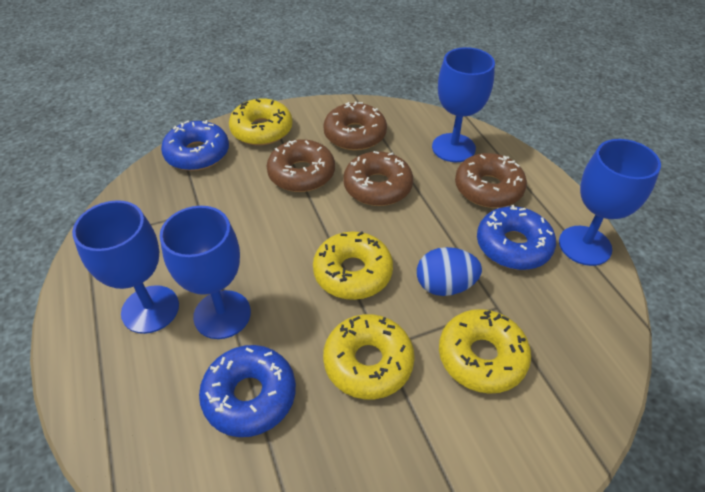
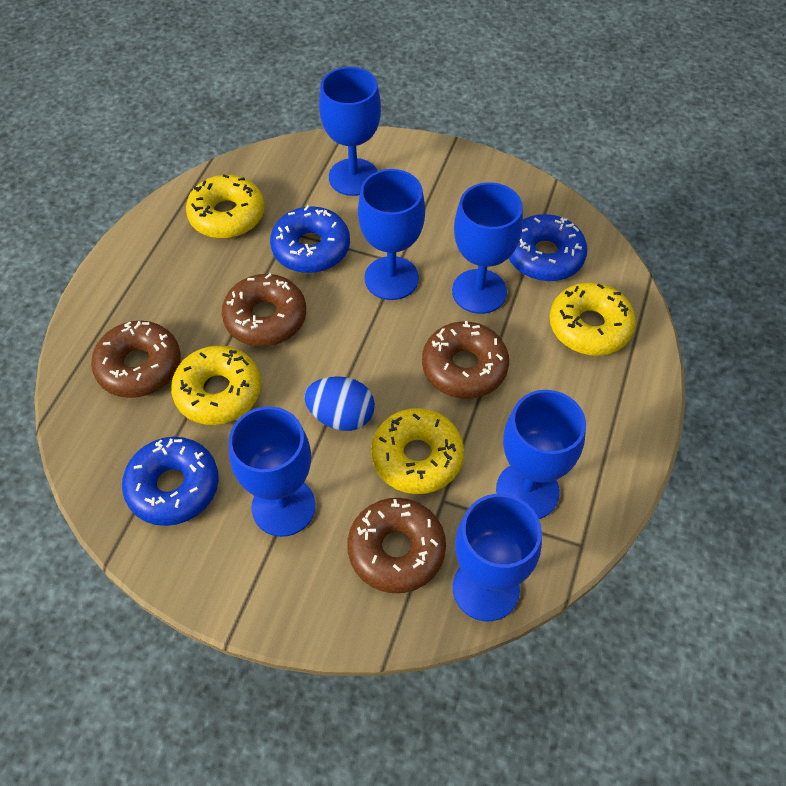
blue goblet: [72,200,179,334] [159,206,251,339] [432,47,495,162] [559,139,661,266] = 4 -> [229,406,316,537] [319,67,381,196] [358,169,425,300] [452,182,523,314] [453,494,542,621] [496,390,586,519] = 6

